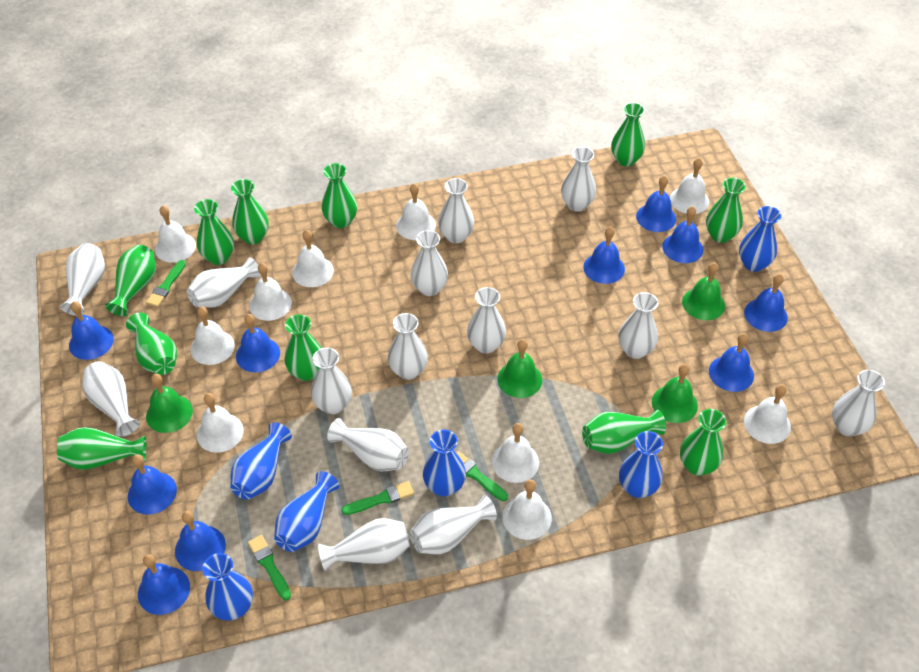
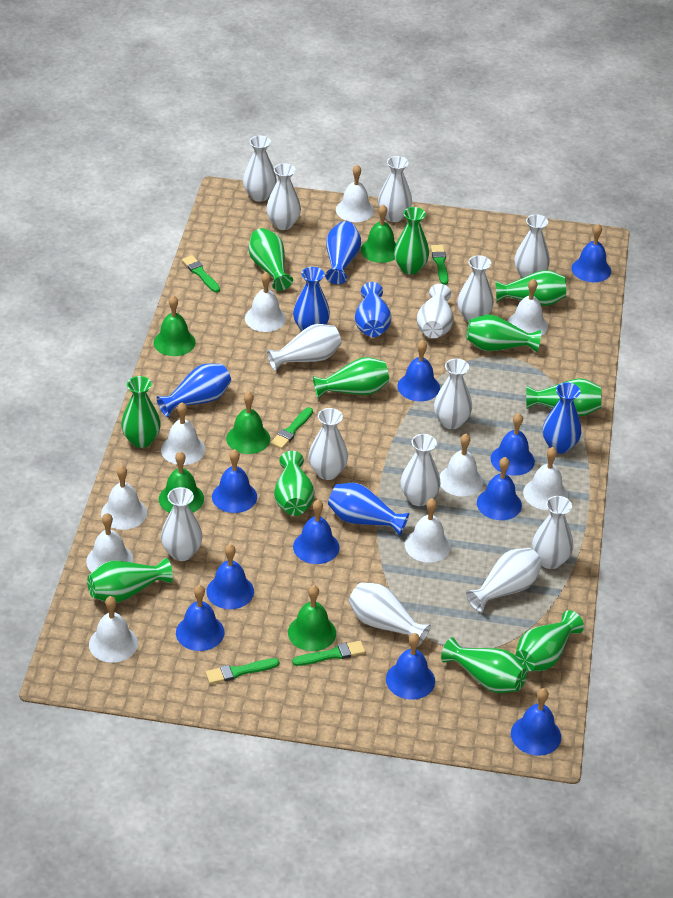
green bell: [146,374,193,433] [497,339,542,398] [652,364,698,423] [682,262,725,320] = 4 -> [154,295,196,356] [159,451,204,513] [226,391,270,454] [288,585,336,651] [361,204,396,263] = 5
green brush: [146,260,186,307] [248,535,291,600] [342,481,414,515] [456,451,508,501] = 4 -> [182,255,220,292] [206,658,279,684] [271,407,313,449] [292,641,365,666] [431,245,448,285] = 5

